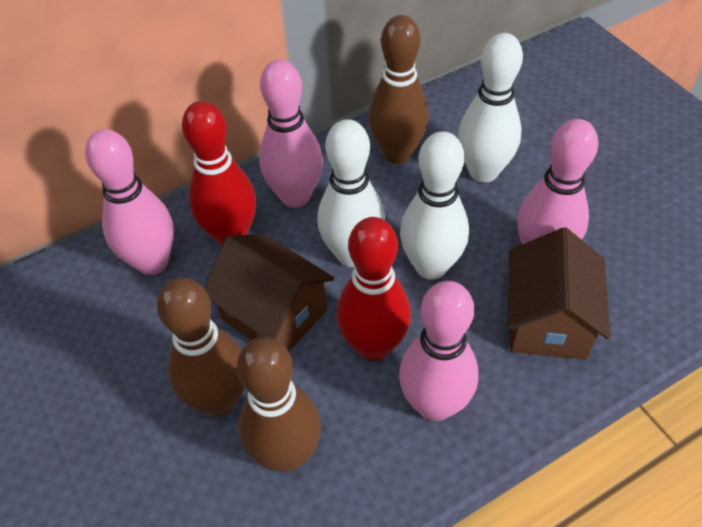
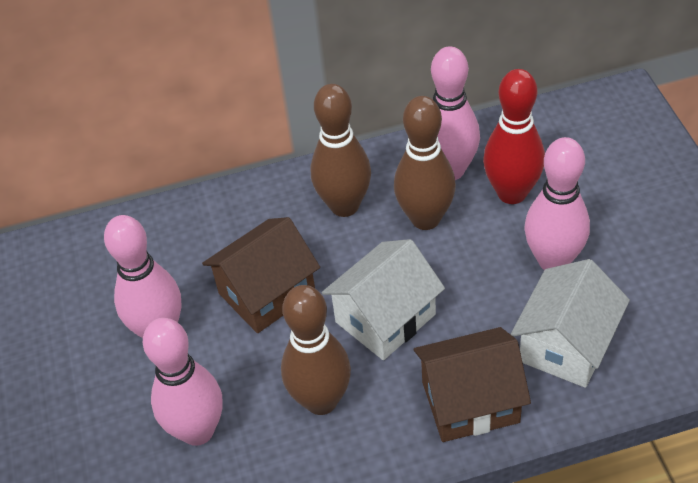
red bowling pin: [182,101,256,246] [337,217,411,361] = 2 -> [483,69,545,204] = 1
white bowling pin: [317,119,385,267] [400,131,469,280] [458,33,523,183] = 3 -> none = 0
white house: none = 0 -> [322,239,445,360] [511,259,630,388] = 2

